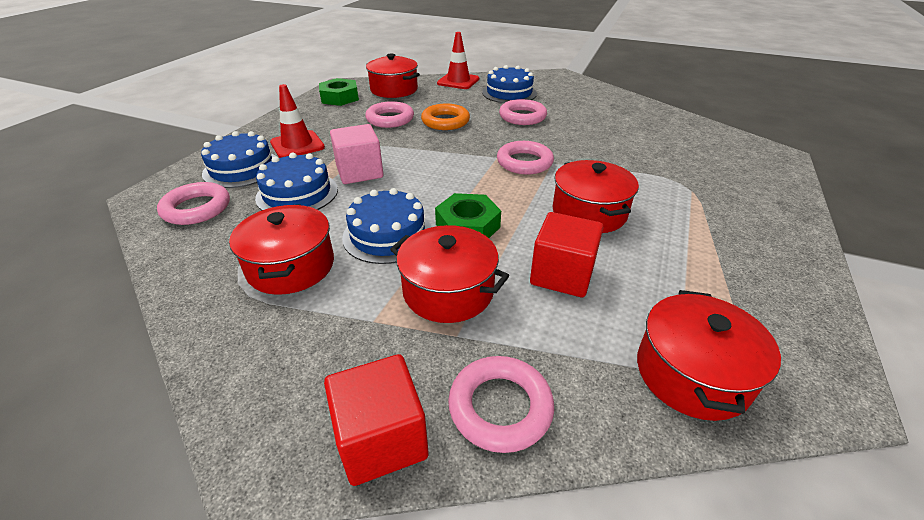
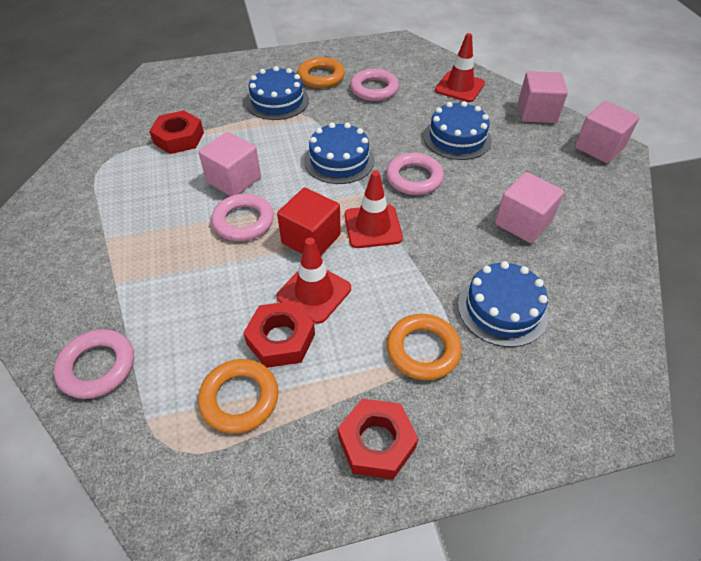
green nut: [319,78,359,106] [435,193,501,238] = 2 -> none = 0
orange ring: [421,104,470,130] = 1 -> [198,359,279,434] [297,57,345,88] [387,314,462,380] = 3
pink cube: [330,124,383,184] = 1 -> [199,132,261,196] [495,172,564,243] [518,71,568,123] [575,101,640,163] = 4
pink ring: [157,182,230,225] [365,101,414,128] [448,356,554,453] [497,141,554,175] [499,99,547,125] = 5 -> [54,329,134,399] [211,194,274,241] [350,69,399,101] [386,153,444,195] = 4
red cube: [324,354,429,486] [530,212,603,297] = 2 -> [277,188,341,255] = 1
red nut: none = 0 -> [149,110,204,154] [243,301,315,368] [338,399,418,479] = 3
red pot: [229,204,334,295] [366,54,420,98] [390,225,509,323] [552,160,639,233] [637,290,781,421] = 5 -> none = 0
red traffic cone: [270,84,325,158] [437,32,479,89] = 2 -> [277,238,351,324] [345,170,403,248] [435,33,485,102] = 3

